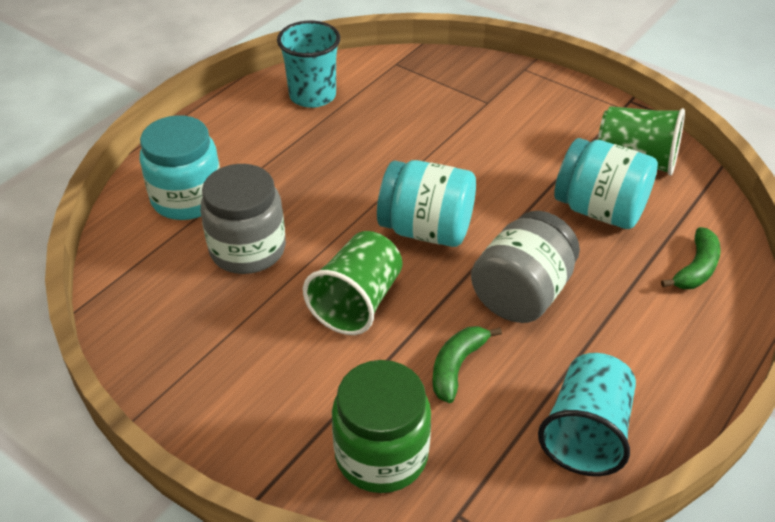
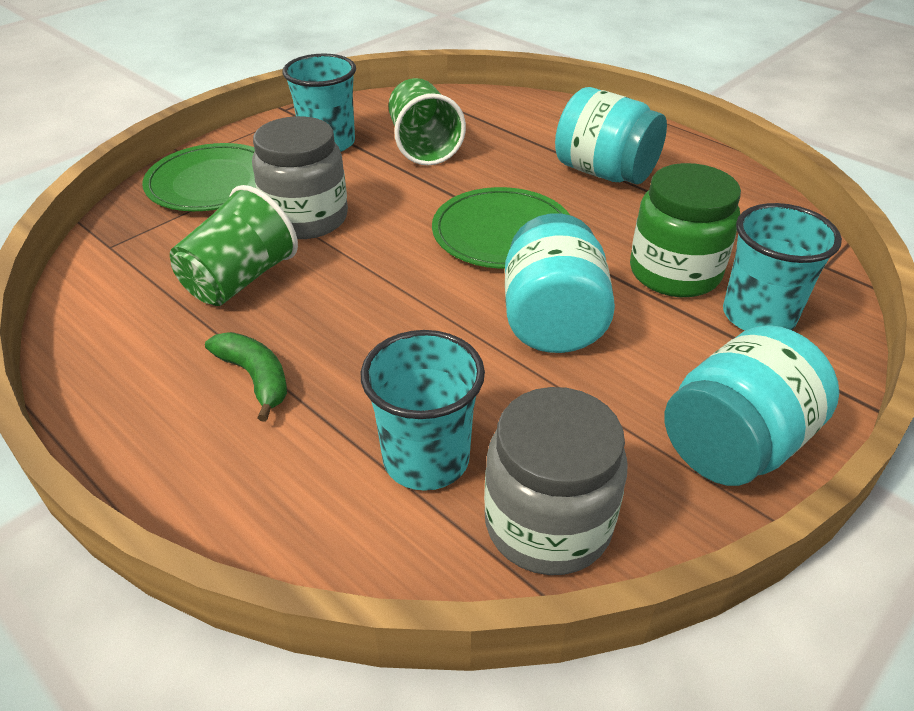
green banana: [432,326,502,403] [661,227,721,289] = 2 -> [205,332,287,422] = 1
green plate: none = 0 -> [142,143,256,211] [432,187,571,269] = 2
turquoise cup: [277,21,340,108] [538,353,636,476] = 2 -> [283,54,356,152] [361,330,485,491] [723,203,842,331] = 3

